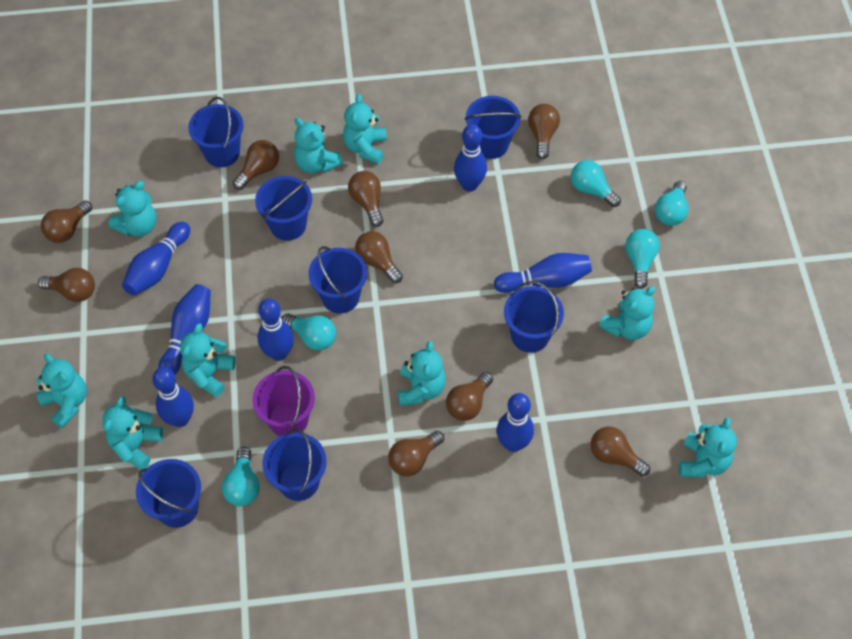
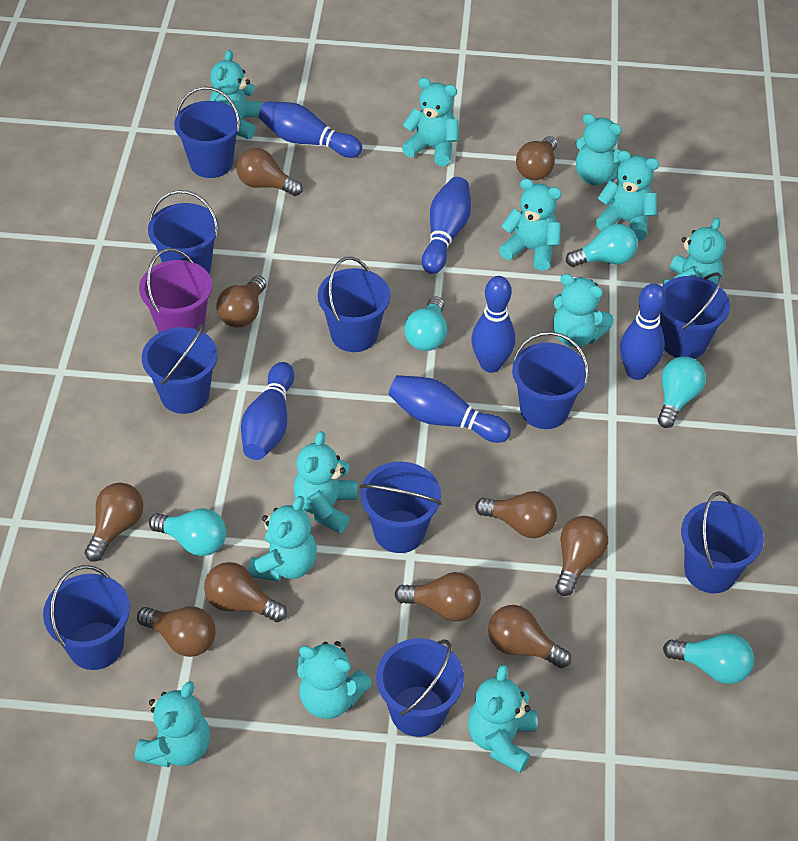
blue bowling pin: [122,222,190,296] [152,367,194,427] [158,284,211,375] [258,298,294,361] [454,124,487,192] [494,253,592,293] [496,393,534,452] = 7 -> [241,362,294,460] [259,101,362,158] [388,375,511,443] [422,177,471,274] [471,276,515,373] [620,283,666,380] = 6
blue bucket: [136,459,201,528] [188,97,244,167] [255,176,312,241] [262,429,327,501] [308,246,367,313] [465,96,521,159] [504,281,564,353] = 7 -> [43,565,130,670] [142,324,217,414] [148,190,219,273] [174,87,241,178] [318,257,390,352] [360,462,442,553] [376,638,464,737] [512,332,589,429] [660,272,730,359] [681,492,764,593] = 10
brown light bulb: [38,268,95,302] [41,200,92,243] [233,140,279,190] [348,171,383,227] [355,231,403,283] [388,431,444,476] [446,372,493,421] [528,104,560,159] [590,427,650,477] = 9 -> [85,483,143,562] [137,606,216,657] [204,562,287,622] [216,276,266,328] [237,148,303,196] [394,572,481,621] [475,491,557,538] [488,605,571,668] [516,136,557,180] [555,516,608,596] = 10
turquoise teddy bear: [36,353,87,428] [102,396,163,470] [108,181,156,237] [180,323,236,397] [294,118,343,173] [343,94,387,164] [398,341,446,406] [599,286,655,340] [679,417,737,477] = 9 -> [135,681,210,768] [210,50,262,139] [248,496,317,581] [293,431,358,533] [297,641,372,719] [402,78,459,166] [468,665,537,773] [499,178,562,271] [553,274,614,347] [575,114,622,185] [595,150,659,241] [663,218,726,285] = 12

